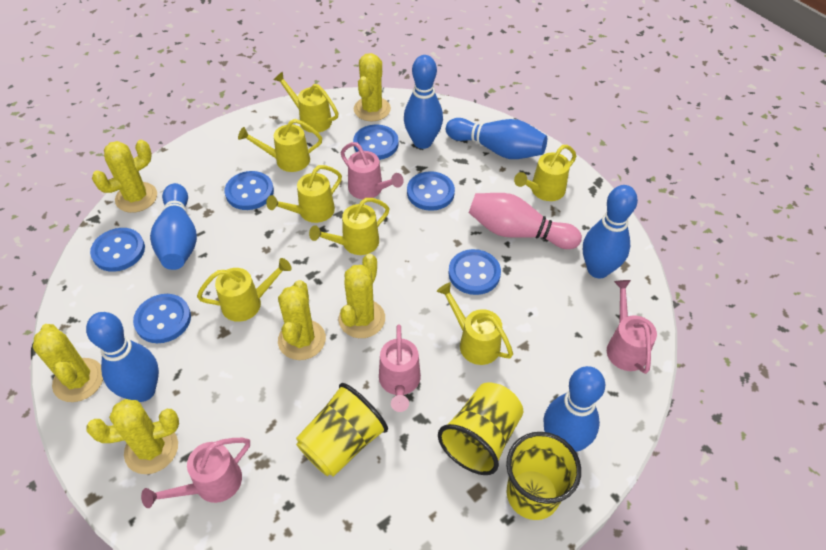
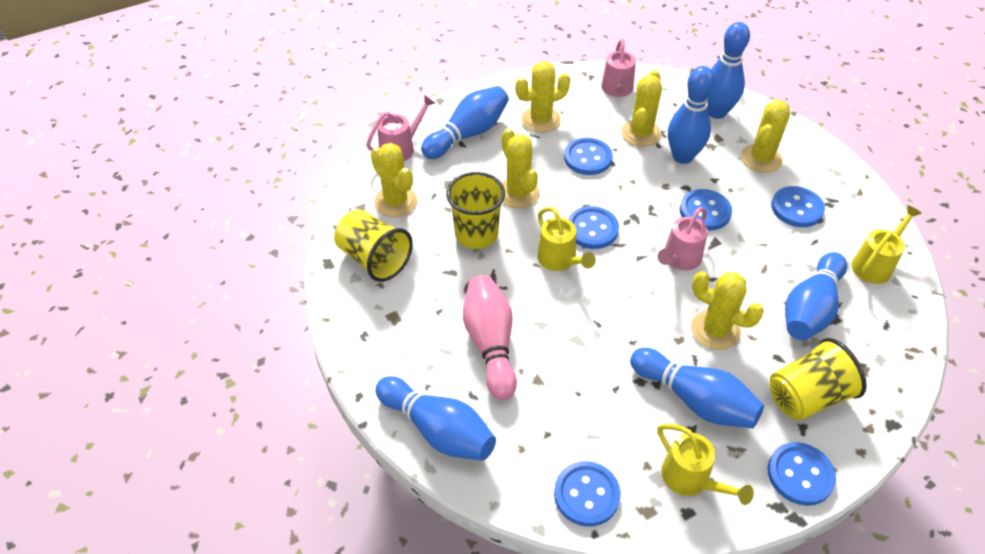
pink watering can: [141,438,250,508] [341,142,404,199] [379,325,421,412] [607,280,657,374] = 4 -> [366,95,435,161] [601,39,636,97] [658,207,708,270] = 3
yellow watering can: [197,258,292,322] [238,119,322,172] [266,165,342,223] [273,71,339,133] [309,198,390,255] [437,283,513,365] [514,145,576,201] = 7 -> [537,207,596,271] [657,424,754,505] [851,205,922,284] = 3

